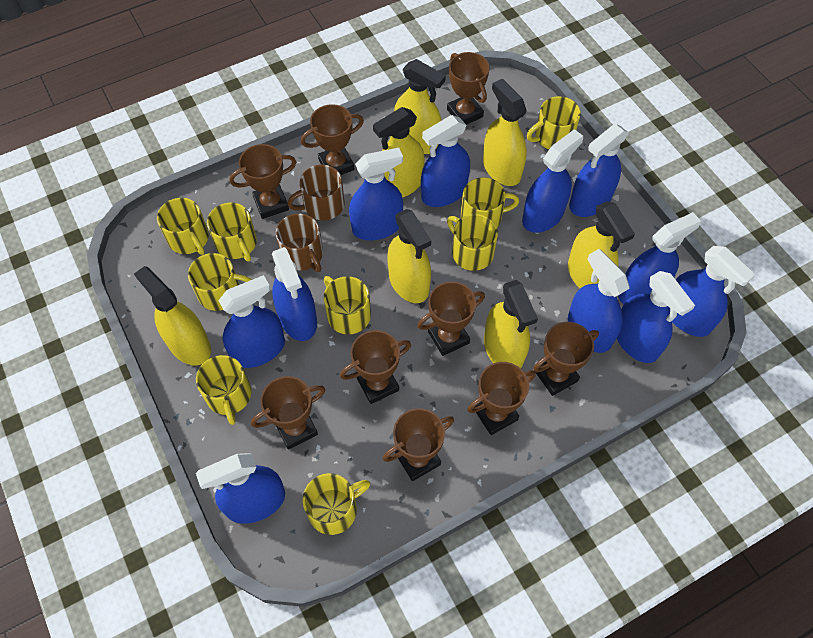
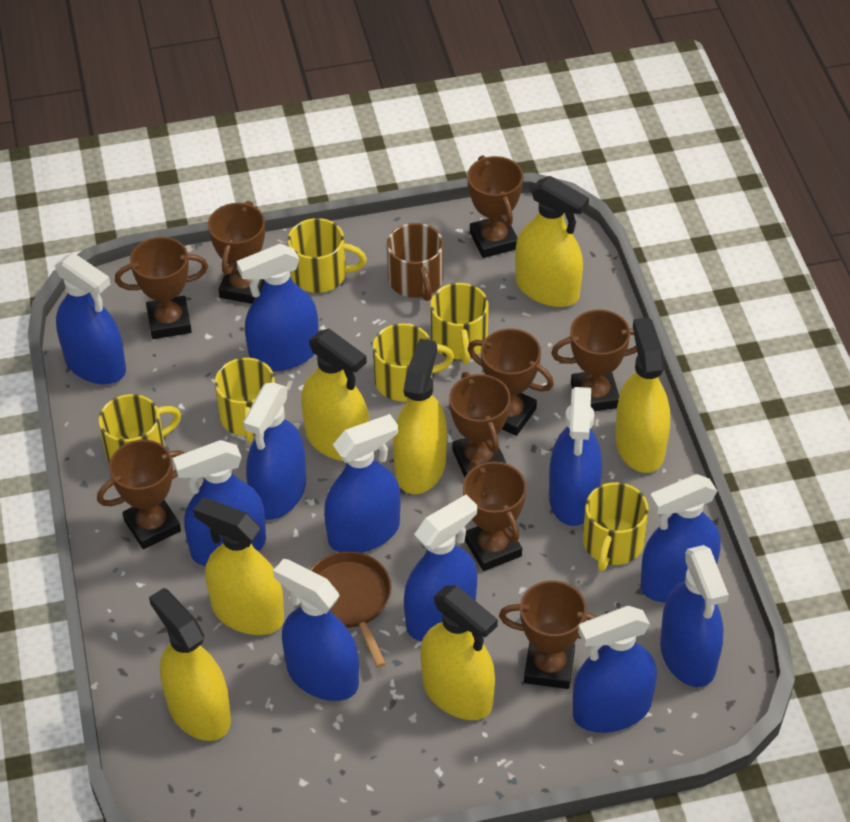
brown mug: [276,214,323,272] [287,165,345,220] = 2 -> [387,223,443,301] = 1
brown pan: none = 0 -> [310,551,392,668] = 1
yellow mug: [157,198,209,255] [188,253,252,311] [196,355,251,425] [207,203,257,262] [302,473,370,535] [324,276,371,335] [447,214,498,271] [461,177,519,227] [527,96,581,149] = 9 -> [99,394,181,463] [215,358,275,442] [288,218,367,293] [373,323,454,401] [430,283,489,364] [583,482,649,571] = 6

